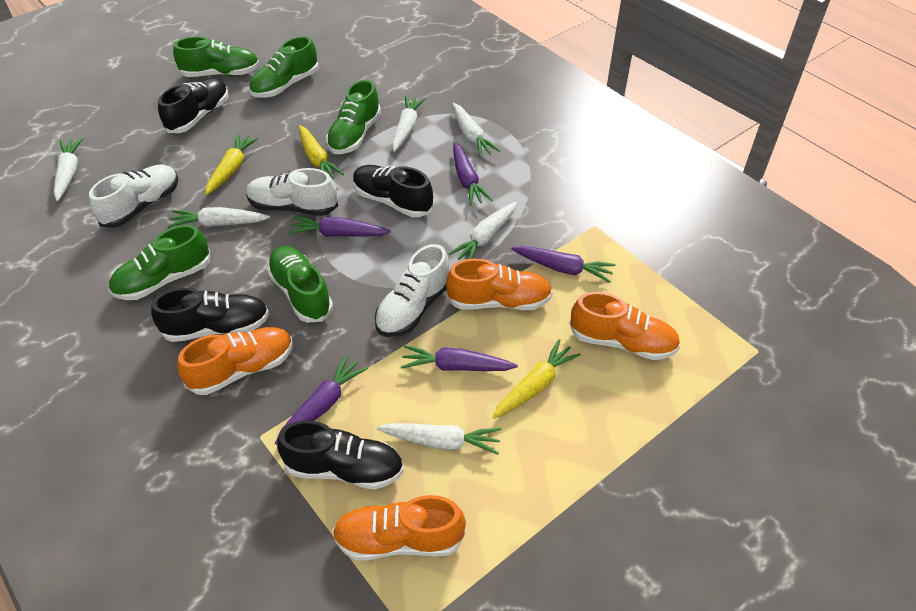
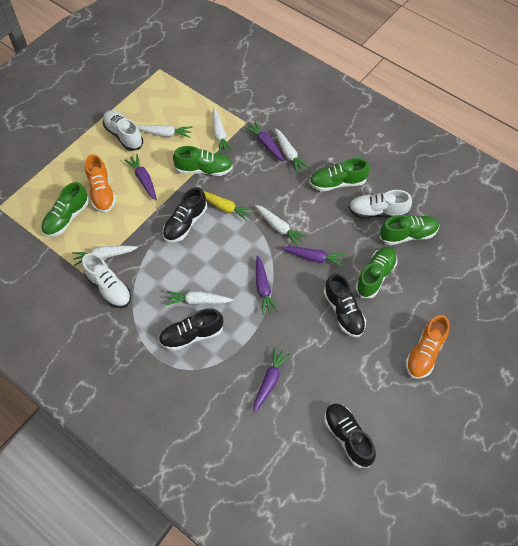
orange shoe: [177,327,293,395] [332,495,466,560] [446,258,553,310] [569,292,680,360] = 4 -> [85,154,116,213] [406,315,450,379] = 2
yellow carrot: [205,133,259,195] [299,125,344,179] [492,339,581,419] = 3 -> [204,191,254,221] = 1

